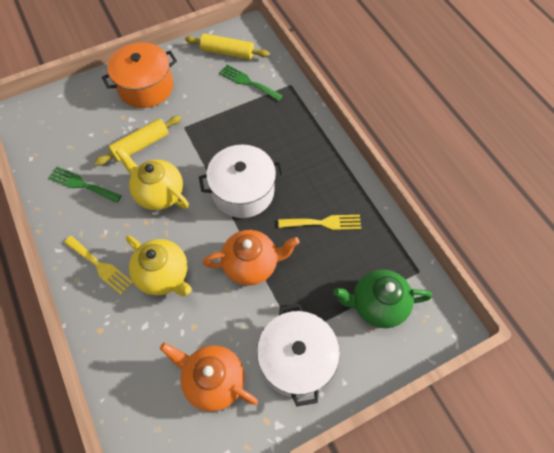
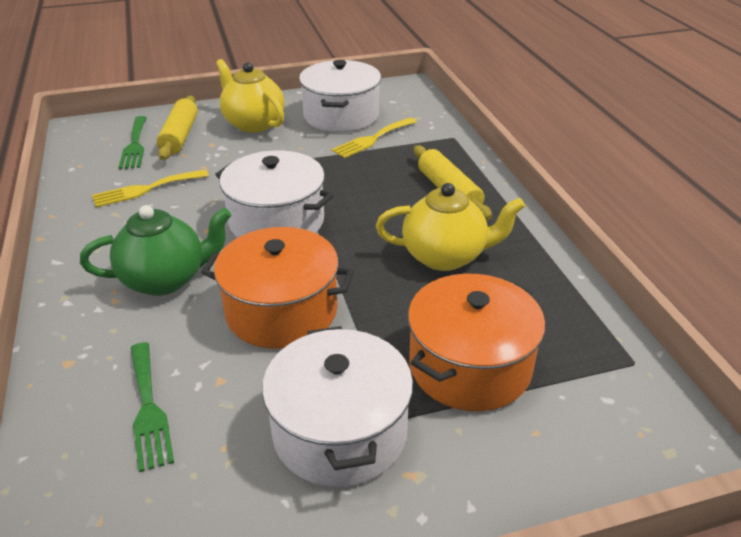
orange pot: [102,42,177,108] = 1 -> [201,227,354,349] [408,274,545,411] = 2
orange teapot: [160,343,258,412] [203,230,300,286] = 2 -> none = 0
white pot: [199,145,284,218] [257,304,340,407] = 2 -> [215,150,334,238] [262,326,413,487] [299,60,381,132] = 3

